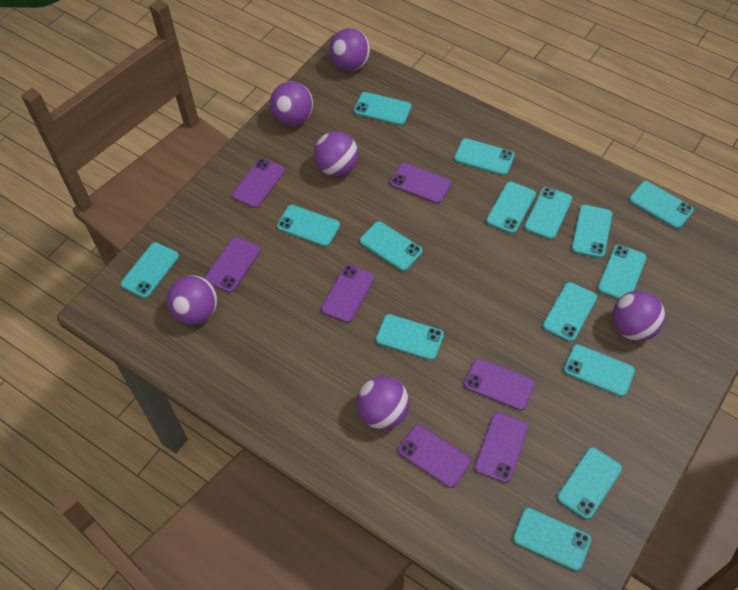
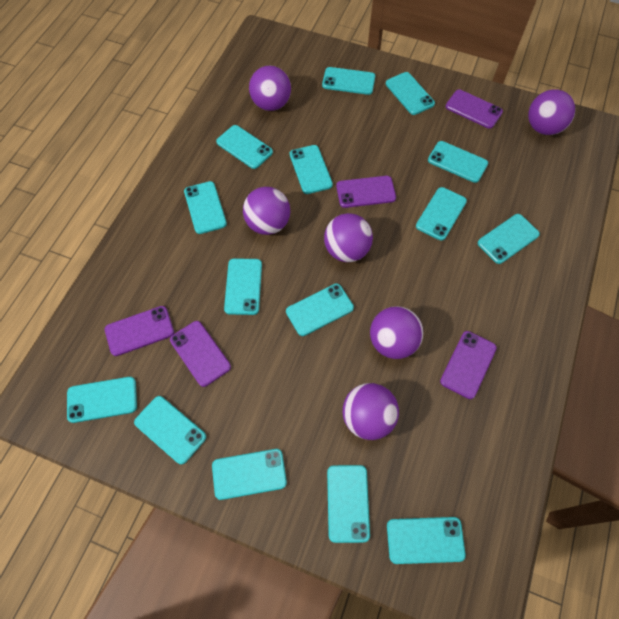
purple phone: [205,237,261,293] [232,158,285,208] [321,265,374,323] [390,163,452,204] [398,425,471,488] [464,358,535,410] [474,413,528,483] = 7 -> [105,306,174,356] [170,321,231,387] [336,176,396,208] [440,331,497,399] [445,90,503,129] = 5

